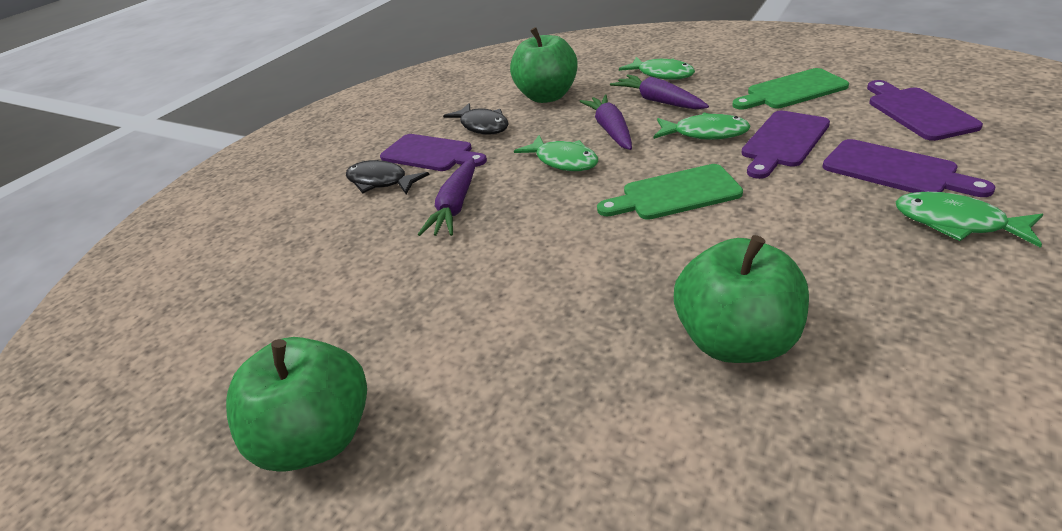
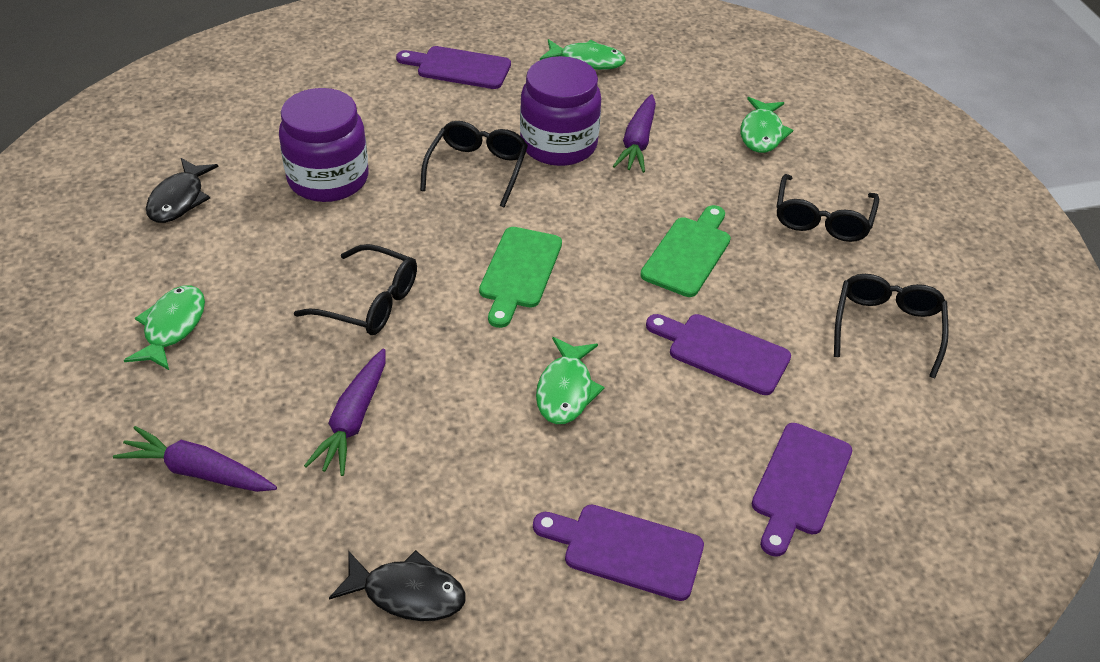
black glasses: none = 0 -> [294,244,417,335] [420,121,528,207] [776,174,879,242] [834,274,949,378] = 4
green apple: [226,337,367,472] [510,27,578,103] [674,235,809,363] = 3 -> none = 0
purple jar: none = 0 -> [279,88,368,202] [520,56,601,166] = 2

